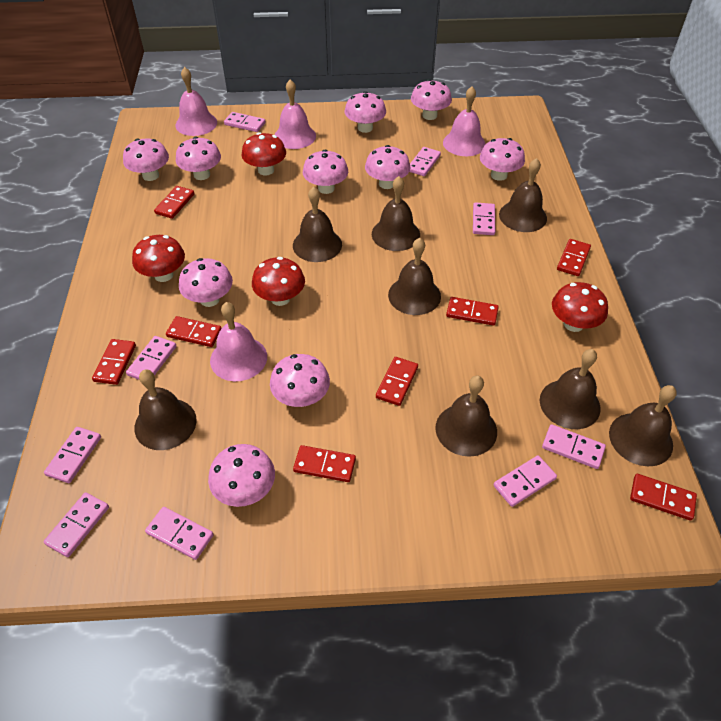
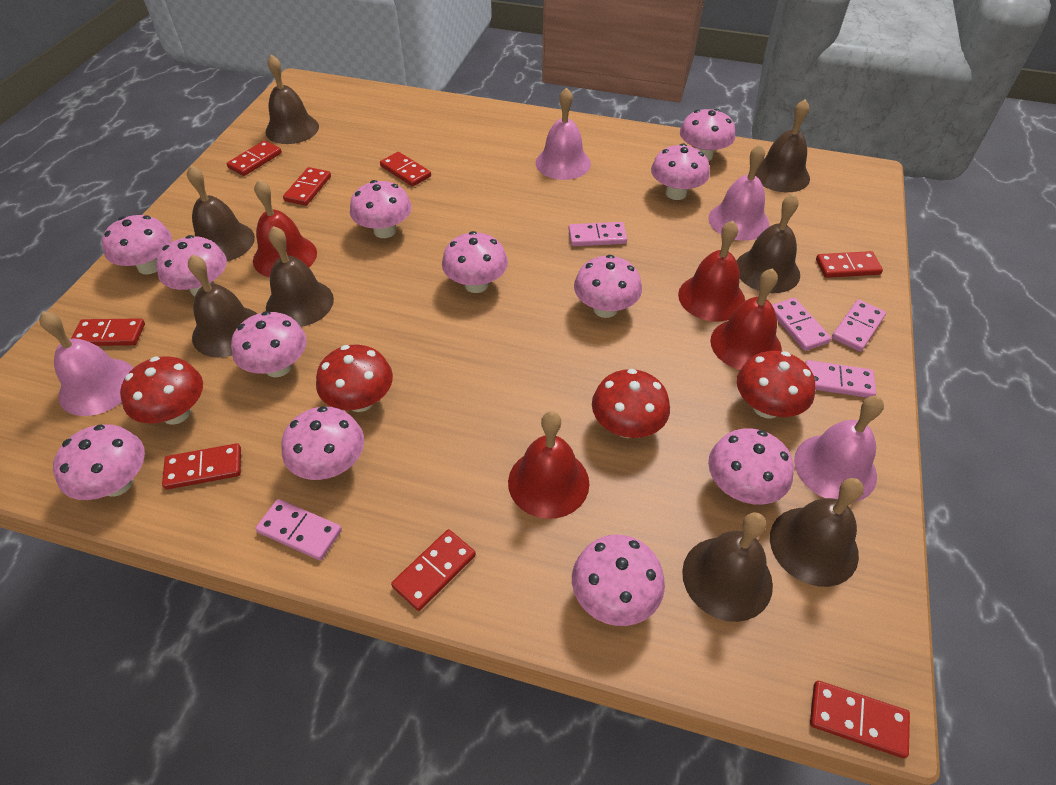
pink domino: [43,492,109,557] [44,427,101,483] [126,336,176,380] [145,507,214,560] [224,112,265,132] [410,147,441,176] [473,202,495,235] [493,455,557,507] [542,424,606,469] = 9 -> [255,499,342,561] [569,222,627,246] [772,298,831,351] [805,360,876,398] [832,300,886,352] = 5
pink mushroom: [123,139,169,181] [176,137,221,180] [179,258,233,307] [208,444,275,507] [270,354,330,407] [303,150,348,194] [345,91,386,133] [365,145,410,189] [411,79,452,120] [480,138,525,181] = 10 -> [53,424,145,500] [102,215,172,274] [156,235,227,296] [231,311,307,377] [281,406,364,480] [350,180,412,238] [442,231,508,293] [572,535,665,626] [574,255,642,318] [651,143,710,200] [680,109,735,161] [708,428,794,505] = 12
red bell: none = 0 -> [253,180,317,277] [508,411,590,519] [678,220,745,322] [710,268,782,370] = 4

